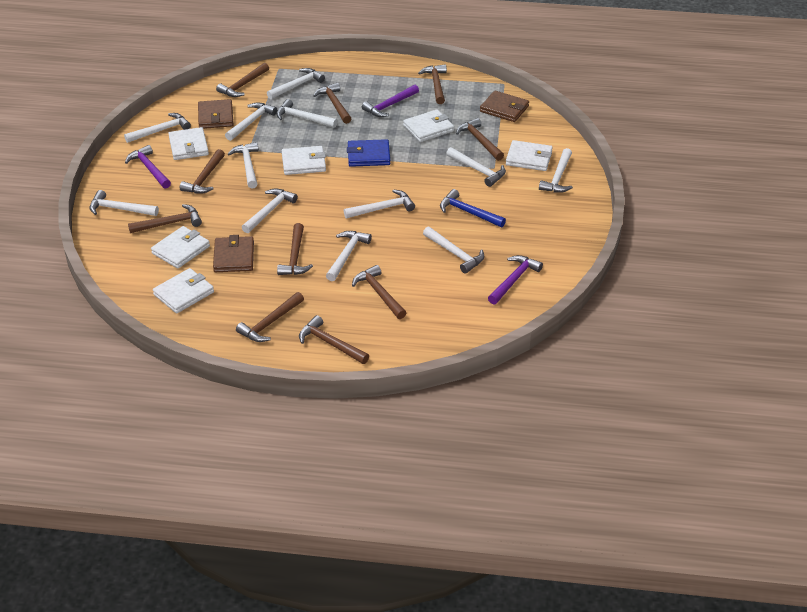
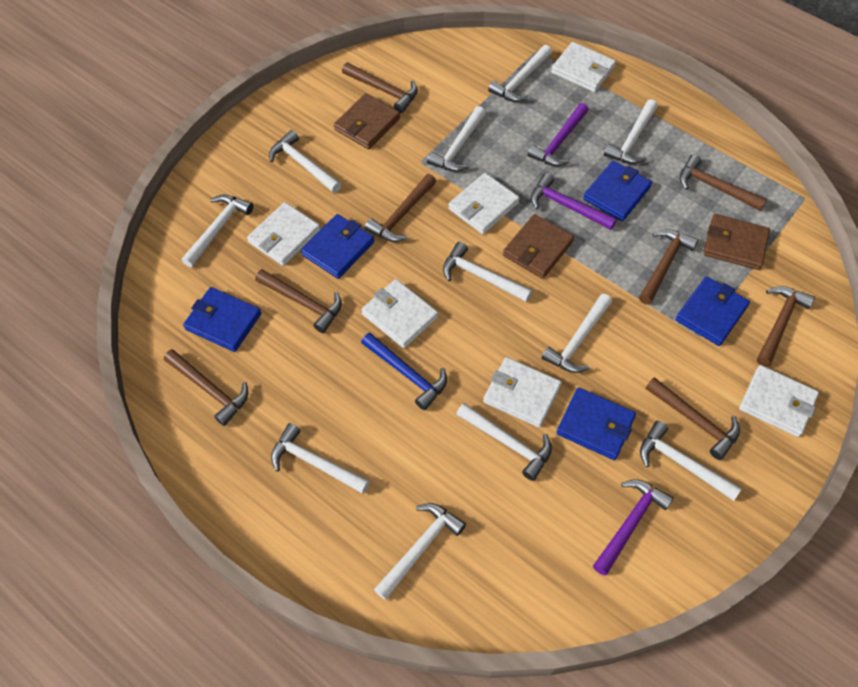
blue wallet: [347,139,390,167] = 1 -> [183,287,261,352] [301,214,374,279] [556,387,636,460] [583,161,652,221] [675,276,750,346] = 5
brown hammer: [128,204,202,233] [180,149,225,194] [216,63,269,97] [236,292,304,342] [277,223,313,275] [299,315,369,364] [313,83,352,124] [352,265,406,319] [418,64,447,104] [456,118,504,161] = 10 -> [164,349,248,426] [255,269,342,333] [342,62,418,113] [365,174,436,242] [639,229,698,305] [646,377,740,460] [680,154,767,211] [757,286,815,367] = 8
white hammer: [89,190,159,216] [124,113,191,143] [225,102,277,141] [228,142,259,189] [242,189,298,233] [267,68,325,99] [276,99,337,128] [326,231,372,281] [344,190,415,218] [423,227,484,274] [446,147,506,187] [539,148,573,193] = 12 -> [182,195,253,267] [269,130,341,193] [271,423,370,494] [374,503,466,600] [427,106,486,172] [443,242,532,302] [456,403,552,481] [488,45,552,102] [542,294,612,373] [604,99,658,164] [640,421,742,501] = 11

